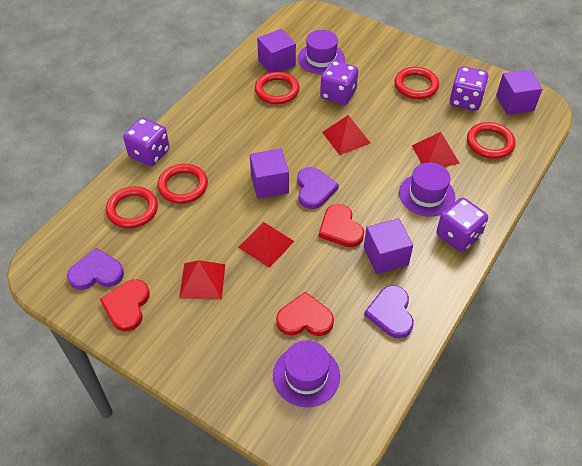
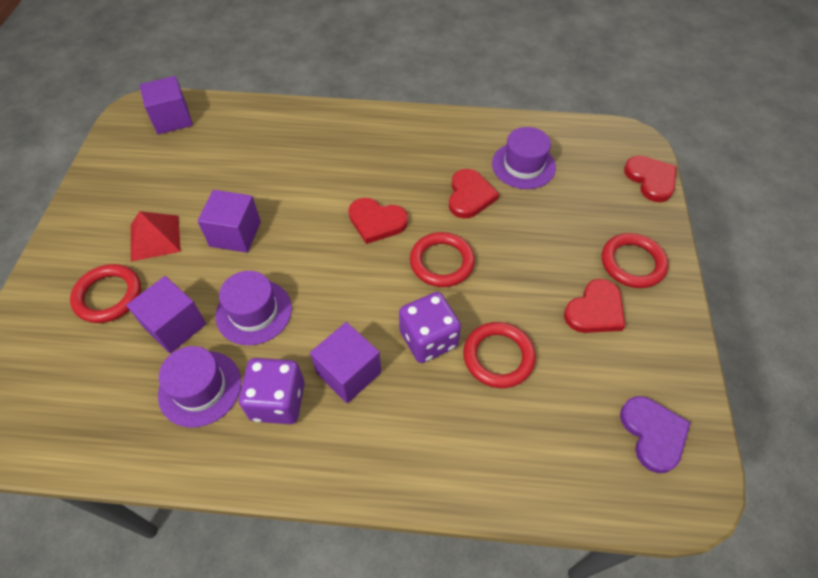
purple dice: [123,118,170,166] [320,60,358,105] [436,197,488,252] [450,66,489,111] = 4 -> [239,358,305,424] [399,292,461,363] = 2
purple heart: [67,248,124,290] [297,167,339,209] [364,285,414,338] = 3 -> [620,396,691,473] = 1
red heart: [100,279,150,331] [276,292,334,336] [319,204,364,247] = 3 -> [348,198,408,244] [449,169,499,218] [564,279,625,333] [624,156,677,202] = 4
red pyramid: [179,260,225,300] [238,222,295,268] [322,115,370,155] [412,132,460,167] = 4 -> [131,211,181,261] = 1
red ring: [106,186,158,228] [157,164,208,204] [255,71,300,104] [395,67,439,99] [467,122,515,159] = 5 -> [70,264,141,323] [410,232,475,287] [463,322,536,388] [602,233,669,288] = 4

